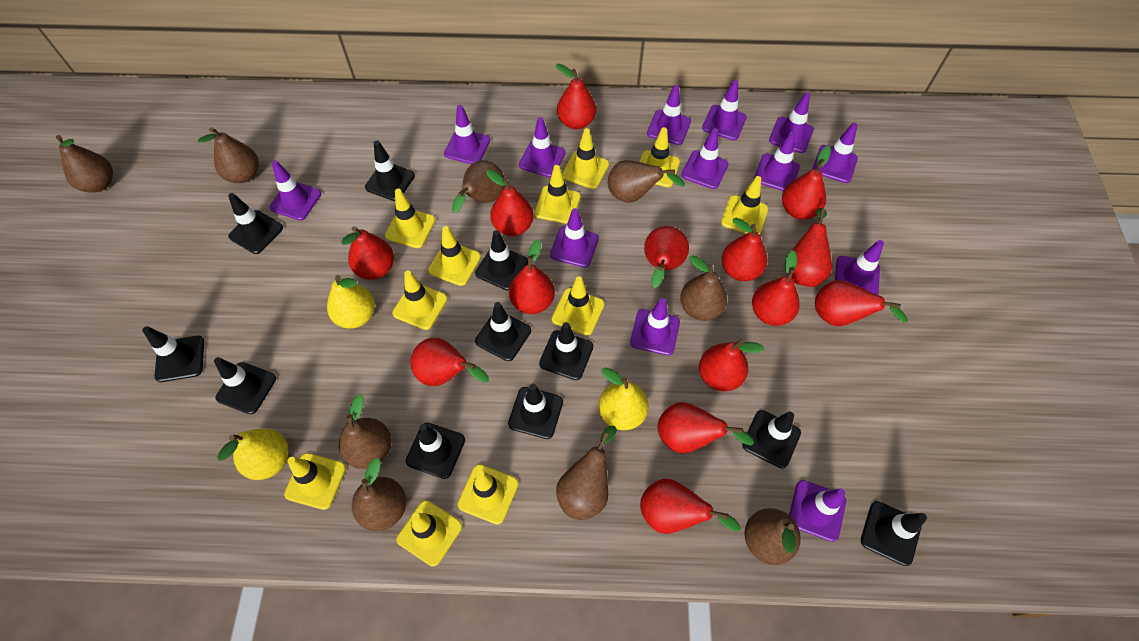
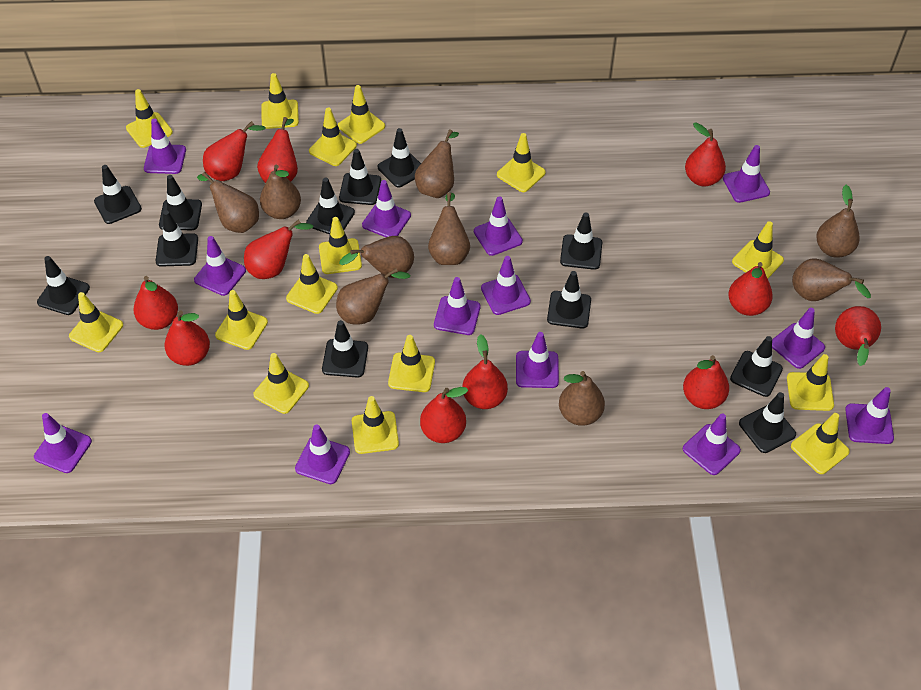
black traffic cone: [142,326,204,382] [214,357,276,414] [228,193,283,254] [365,140,415,201] [406,423,465,479] [475,230,528,290] [475,302,531,361] [508,384,563,439] [539,322,593,380] [742,410,801,468] [861,501,927,566] = 11 -> [37,256,90,315] [94,165,142,224] [156,210,198,267] [159,175,202,230] [306,178,355,235] [322,320,368,378] [339,149,381,205] [378,128,421,188] [547,271,591,328] [560,212,602,270] [730,336,783,397] [739,392,796,453] = 12
red pear: [341,226,394,280] [410,338,489,386] [486,170,534,236] [509,239,555,314] [556,64,596,129] [640,479,740,534] [644,226,689,288] [658,402,754,453] [699,340,764,391] [722,218,767,281] [752,250,800,326] [782,146,831,220] [785,208,832,287] [815,280,908,326] = 14 -> [133,276,178,330] [164,311,210,366] [203,121,266,181] [244,219,313,279] [257,117,298,183] [420,387,468,443] [462,334,508,409] [683,355,729,409] [685,122,726,187] [728,262,773,316] [835,306,881,366] = 11
yellow pear: [217,428,288,480] [327,275,375,329] [599,367,649,430] = 3 -> none = 0
yellow traffic cone: [284,453,346,510] [385,189,436,248] [392,271,447,330] [396,500,462,566] [428,226,481,286] [458,464,519,525] [534,165,581,224] [552,276,605,336] [562,128,609,189] [640,127,680,187] [721,176,768,235] = 11 -> [69,292,123,352] [126,89,173,148] [215,290,268,350] [253,353,309,414] [261,73,299,129] [286,254,338,314] [309,107,357,166] [319,217,362,274] [338,85,385,144] [352,396,399,454] [388,335,435,392] [497,133,546,192] [732,221,784,278] [787,354,834,411] [791,413,850,474] = 15

